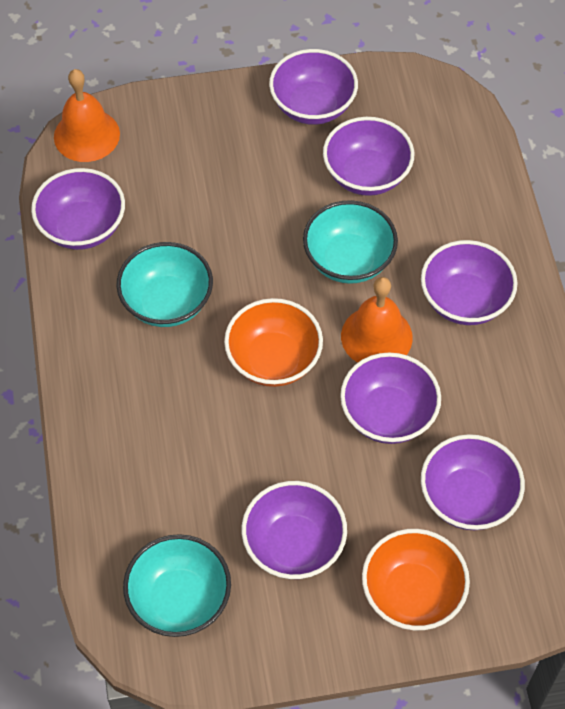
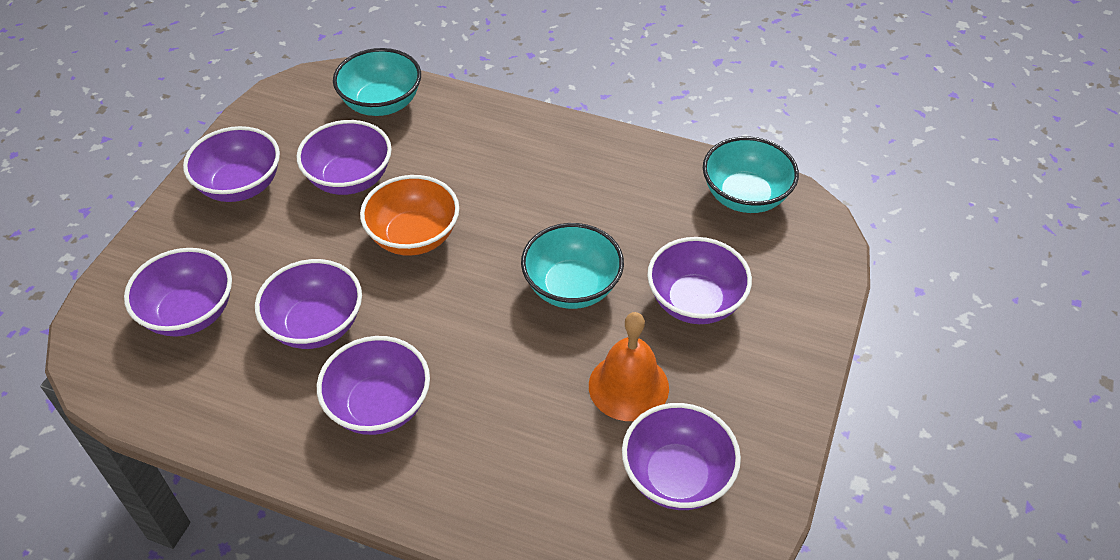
orange bell: [54,69,120,162] [341,277,413,363] = 2 -> [589,312,669,421] = 1
orange bowl: [224,298,323,387] [362,529,470,630] = 2 -> [360,175,459,256] = 1

